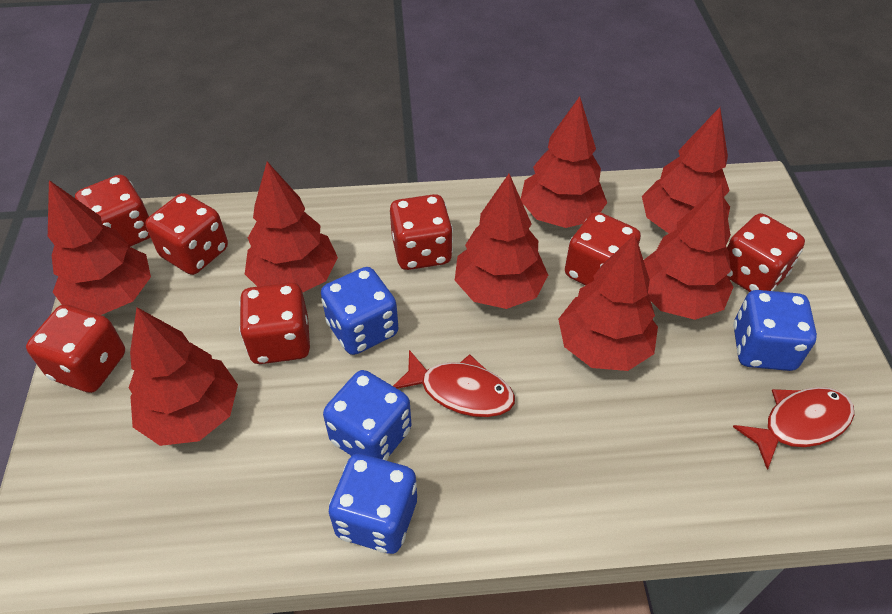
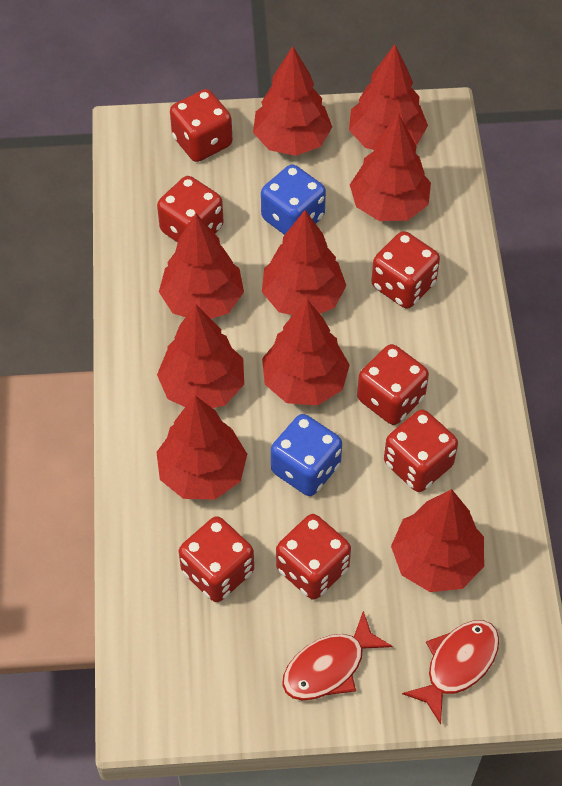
blue dice: [321,267,398,355] [323,370,412,460] [329,454,417,554] [733,290,817,371] = 4 -> [261,164,326,235] [271,414,342,496] = 2
red tree: [48,180,151,315] [128,307,238,446] [245,162,338,292] [455,174,548,309] [521,96,607,228] [558,235,658,371] [642,107,730,233] [644,183,733,320] = 8 -> [156,395,247,500] [157,304,244,408] [159,213,244,319] [253,46,332,156] [262,210,346,315] [262,299,350,406] [349,44,428,150] [350,113,431,221] [391,489,484,592] = 9

